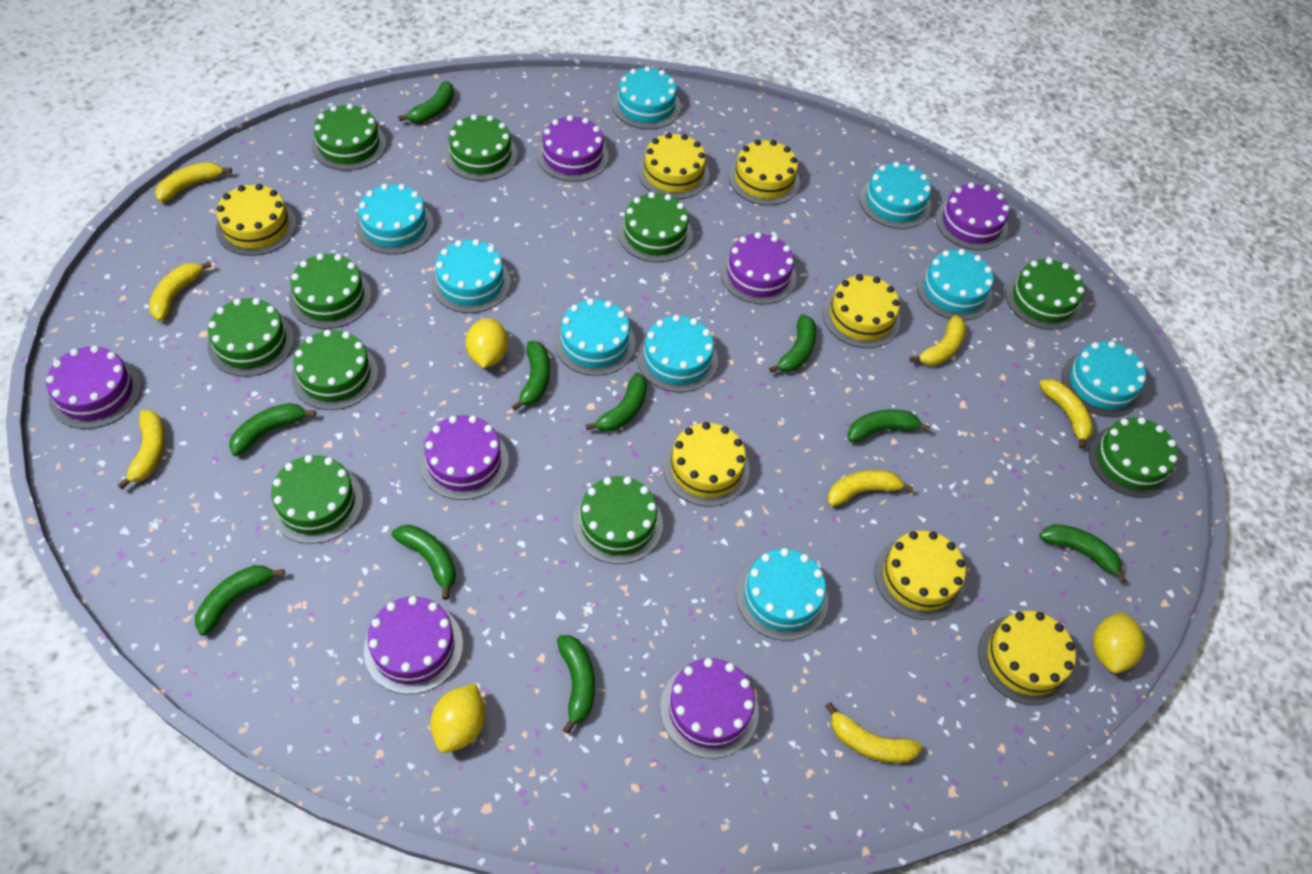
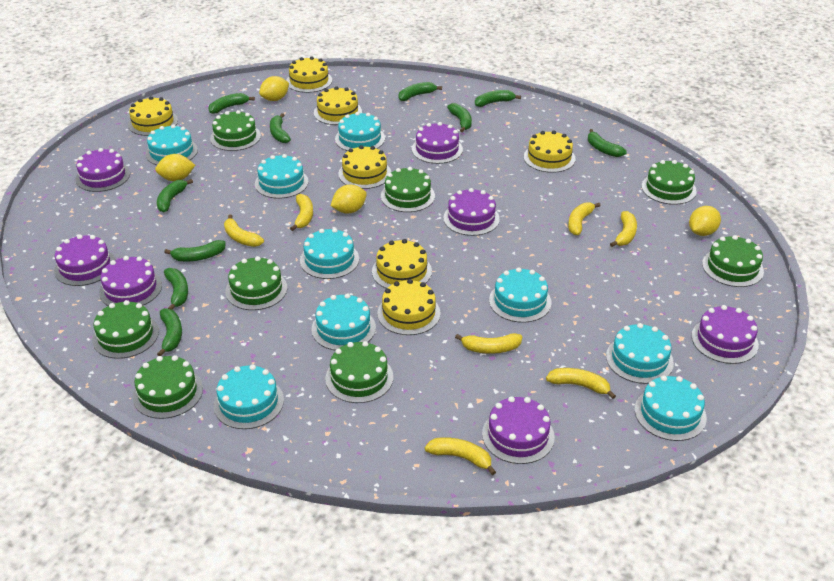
green cake: [208,298,294,377] [269,455,363,544] [289,253,371,329] [292,329,378,410] [312,104,386,171] [445,114,518,181] [573,476,663,564] [618,192,693,262] [1006,258,1084,330] [1089,417,1178,498] = 10 -> [92,300,159,359] [133,355,203,419] [210,110,261,151] [226,256,287,310] [325,341,393,403] [381,167,435,212] [642,160,697,205] [702,235,764,287] = 8
yellow lemon: [430,683,485,753] [466,318,508,368] [1093,612,1145,673] = 3 -> [155,154,195,181] [259,76,289,101] [331,185,367,213] [689,206,721,236] = 4

